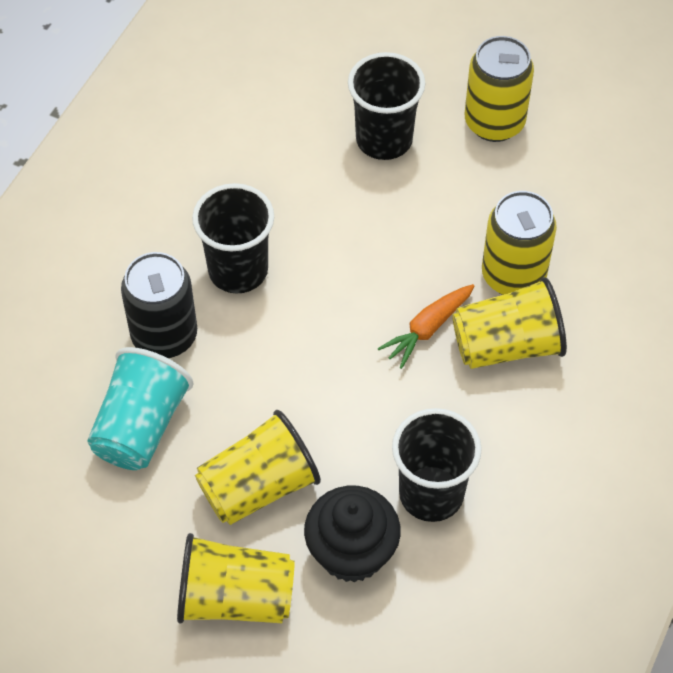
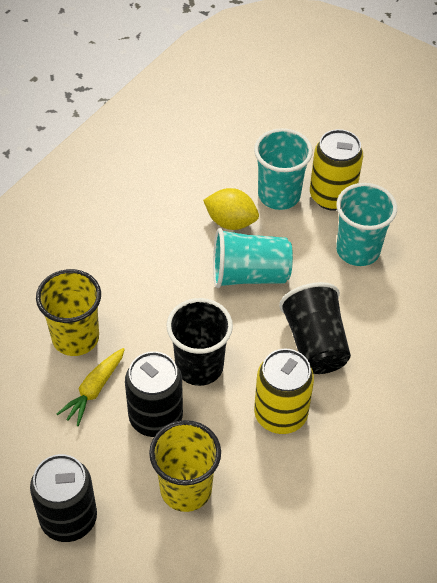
black can: [121,252,197,358] = 1 -> [30,454,97,542] [125,351,183,437] = 2
black cup: [192,183,274,293] [348,52,425,160] [392,408,482,522] = 3 -> [167,298,233,386] [279,282,351,374] = 2
black cupcake: [304,486,401,583] = 1 -> none = 0
orange carrot: [378,284,474,369] = 1 -> none = 0
turquoise cup: [87,347,193,470] = 1 -> [213,228,293,288] [254,128,313,210] [336,183,397,266] = 3
yellow carrot: none = 0 -> [57,348,125,426] = 1
yellow cup: [177,533,295,623] [195,410,321,525] [452,277,567,369] = 3 -> [36,269,101,356] [149,420,221,512] = 2
yellow lemon: none = 0 -> [203,188,259,230] = 1

